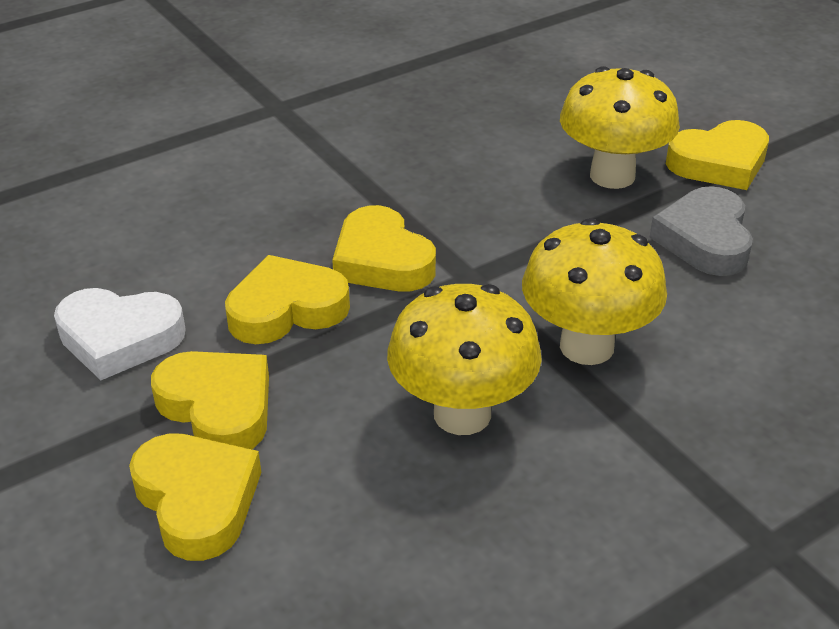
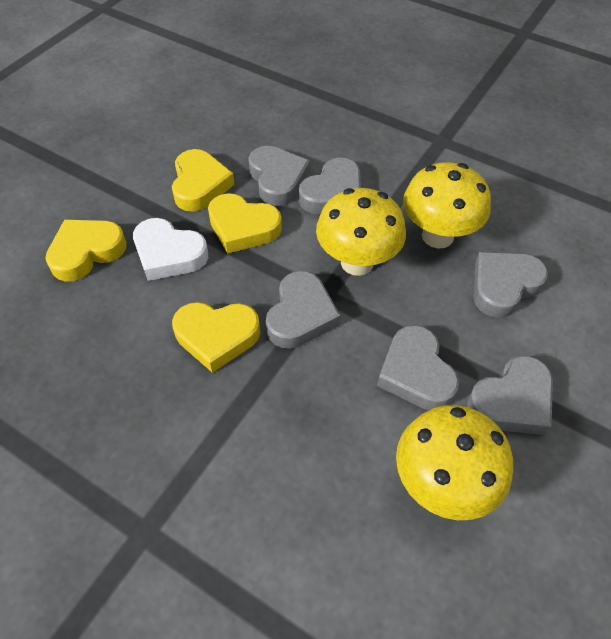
grey heart: [649,186,753,276] = 1 -> [248,146,310,206] [266,271,340,349] [299,158,361,214] [377,325,459,410] [467,356,553,435] [473,252,548,318] = 6
yellow heart: [129,433,261,561] [151,351,269,449] [225,255,350,344] [332,205,436,291] [666,120,769,190] = 5 -> [45,220,127,282] [172,149,234,212] [172,302,260,373] [208,193,282,254] = 4

